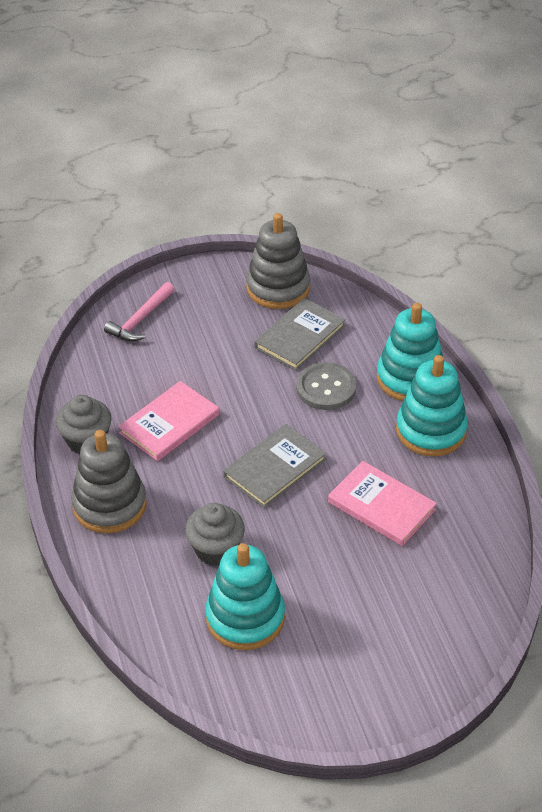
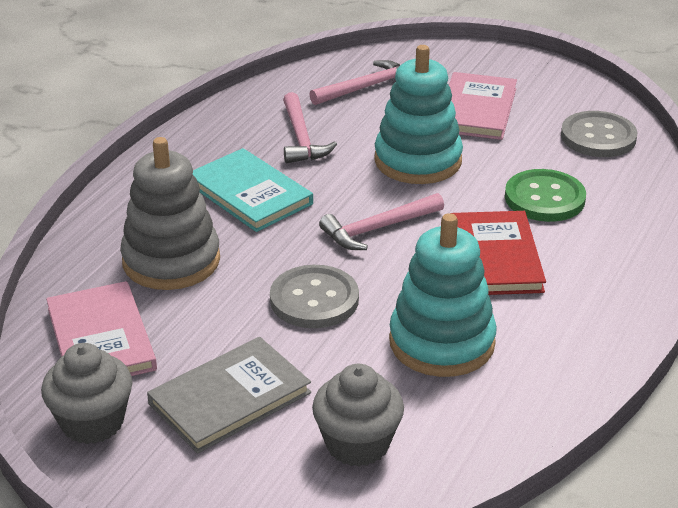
green button: none = 0 -> [505,169,586,222] = 1
grey book: [223,424,327,508] [254,298,346,371] = 2 -> [147,337,311,454] = 1
grey button: [296,362,356,410] = 1 -> [270,265,359,328] [561,111,637,157] = 2
grey stacking toy: [71,430,147,533] [246,213,310,309] = 2 -> [120,137,220,290] = 1
pink hammer: [104,282,175,341] = 1 -> [283,92,337,163] [309,60,400,105] [319,193,444,250] = 3
red book: none = 0 -> [451,211,546,295] = 1
turquoise book: none = 0 -> [193,148,313,232] = 1
turquoise stacking toy: [205,543,285,650] [377,303,443,401] [396,355,468,456] = 3 -> [374,45,463,184] [389,213,497,377] = 2

